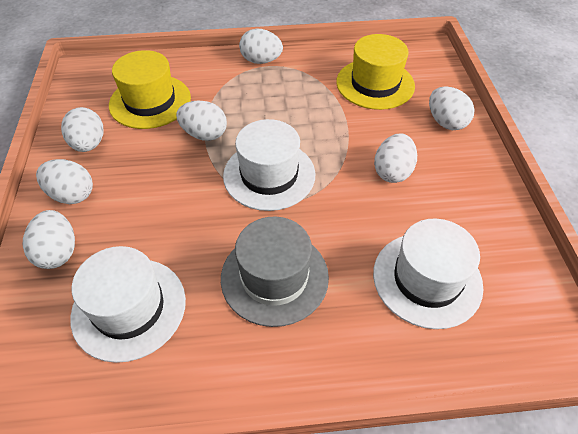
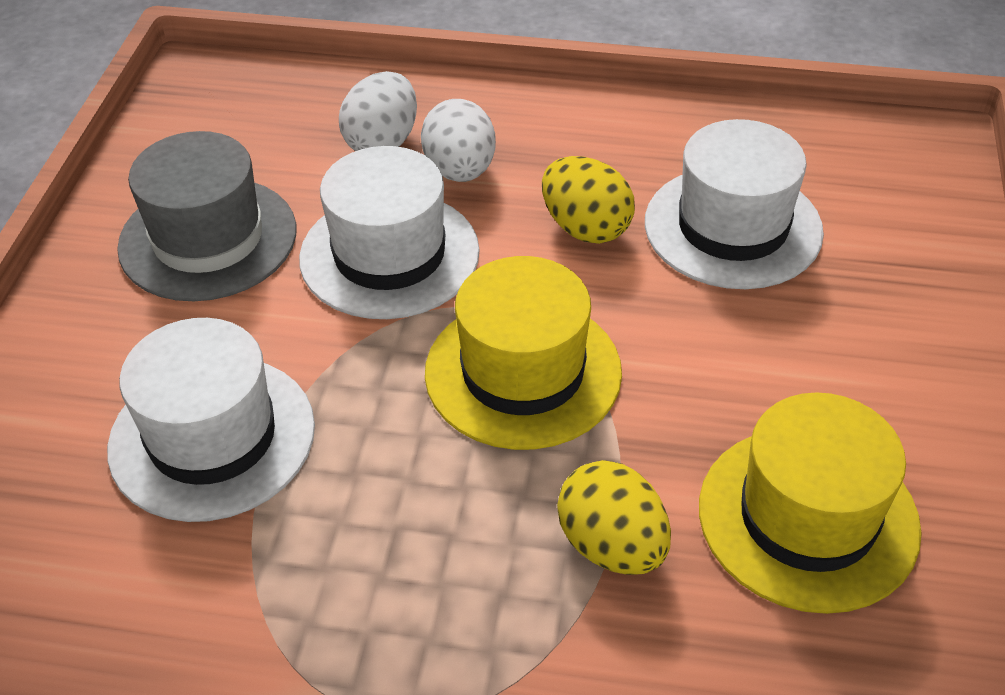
white egg: [22,210,75,269] [36,159,93,204] [61,107,103,152] [176,100,227,141] [239,29,283,64] [374,133,417,183] [429,87,475,130] = 7 -> [339,71,417,151] [421,99,496,182] = 2
yellow egg: none = 0 -> [542,156,635,244] [557,460,671,575] = 2

